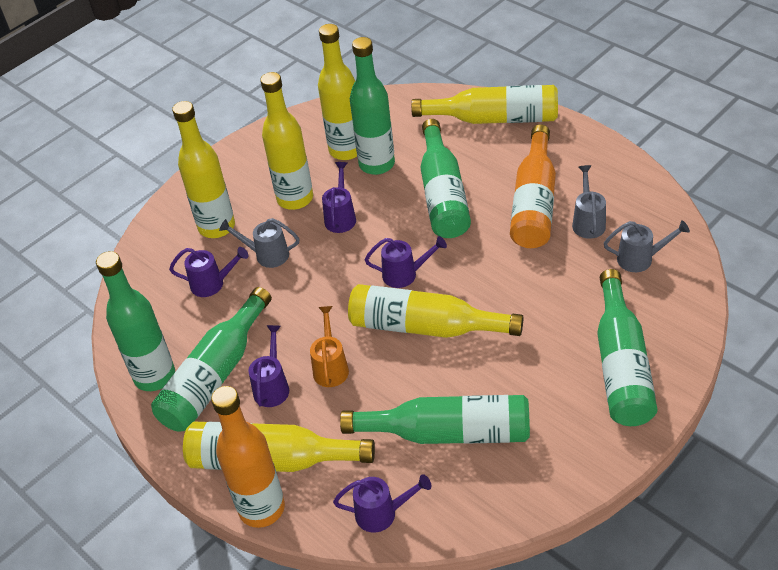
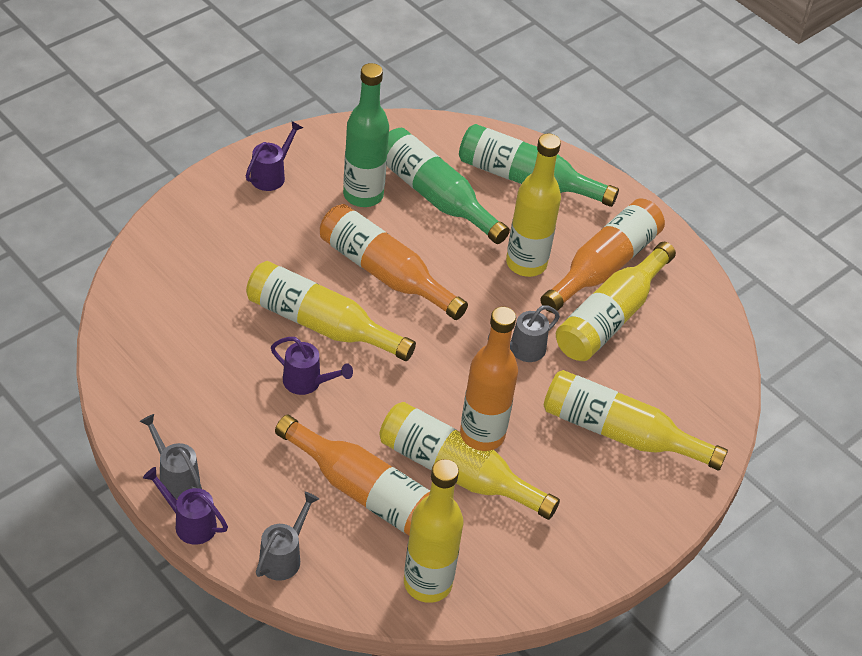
green bottle: [96,251,175,391] [151,287,272,432] [340,395,530,444] [350,37,395,175] [421,119,471,238] [597,269,657,426] = 6 -> [343,63,389,207] [387,128,510,244] [459,124,619,207] = 3
orange bottle: [211,386,285,528] [510,124,556,248] = 2 -> [275,415,430,535] [320,204,468,320] [460,307,518,450] [540,198,665,313] = 4
orange watering can: [310,306,349,387] = 1 -> none = 0
purple watering can: [169,247,248,297] [248,325,289,407] [322,162,356,233] [333,474,431,532] [365,236,447,288] = 5 -> [143,467,228,545] [246,121,303,191] [271,337,353,395] = 3

